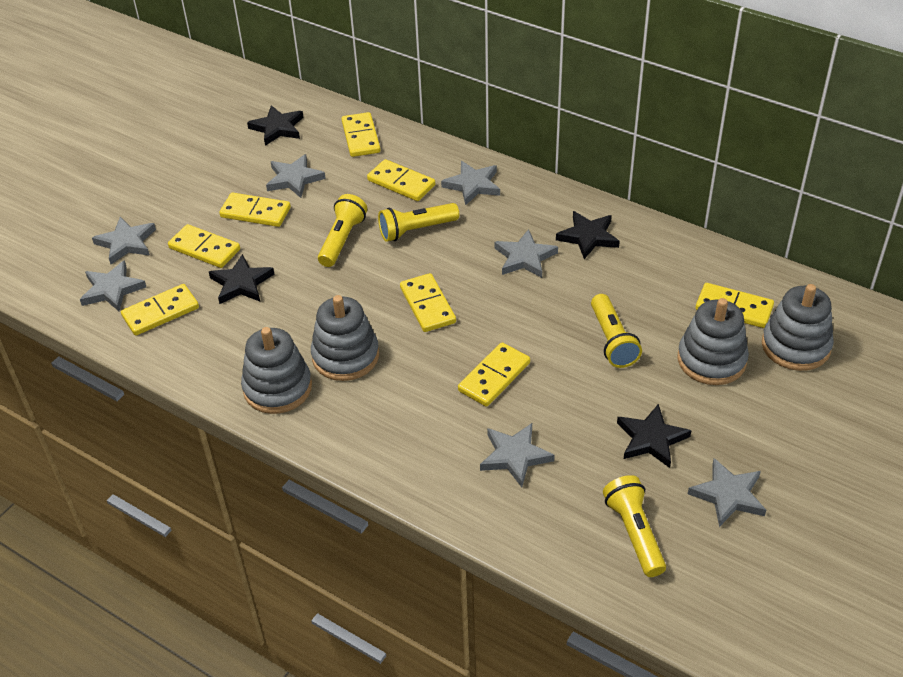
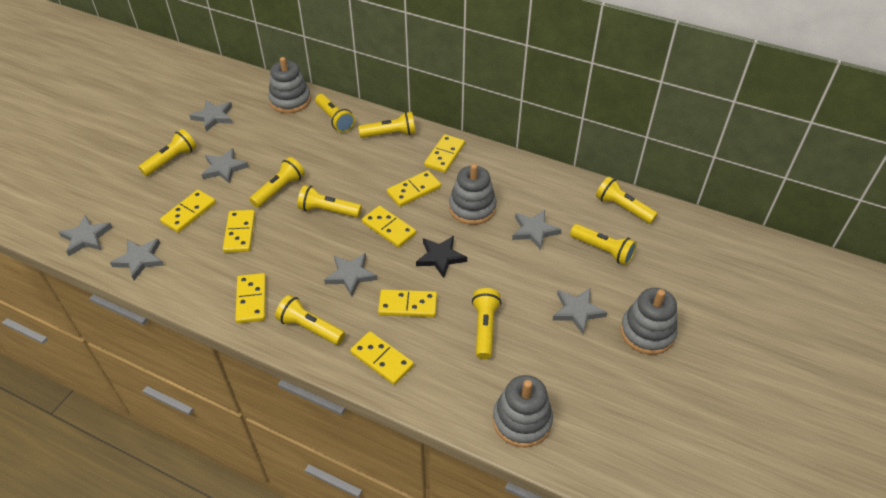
black star: [209,254,274,304] [247,105,304,146] [556,211,620,259] [617,404,691,468] = 4 -> [416,236,467,278] = 1
yellow flashlight: [318,194,367,267] [378,203,459,242] [591,294,642,368] [603,475,666,577] = 4 -> [138,129,196,176] [250,157,305,208] [275,295,345,345] [297,185,362,218] [315,94,355,133] [358,112,416,138] [472,288,501,359] [570,224,637,265] [596,176,658,224] = 9

